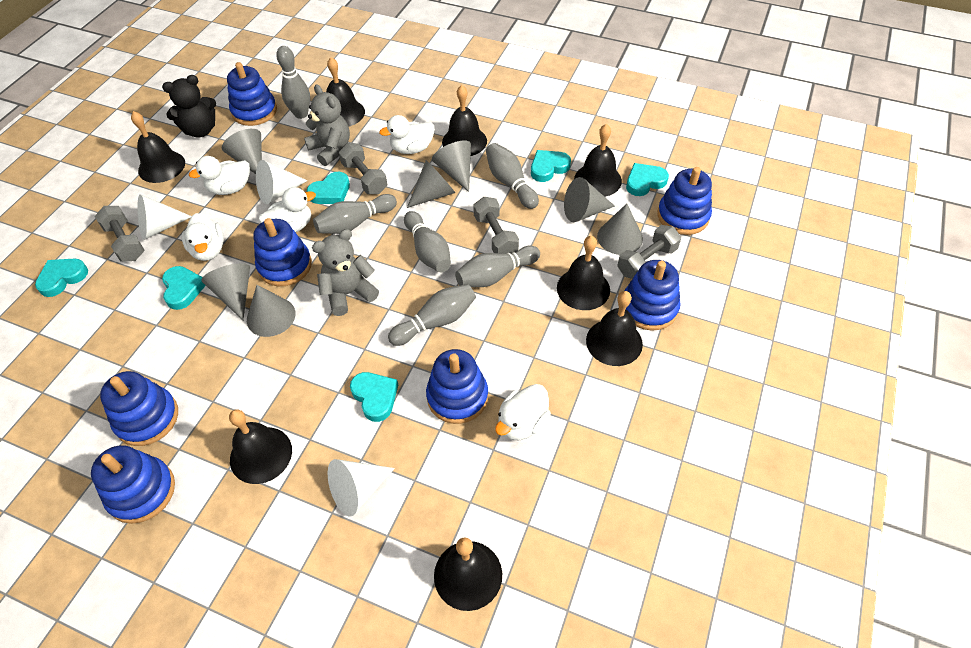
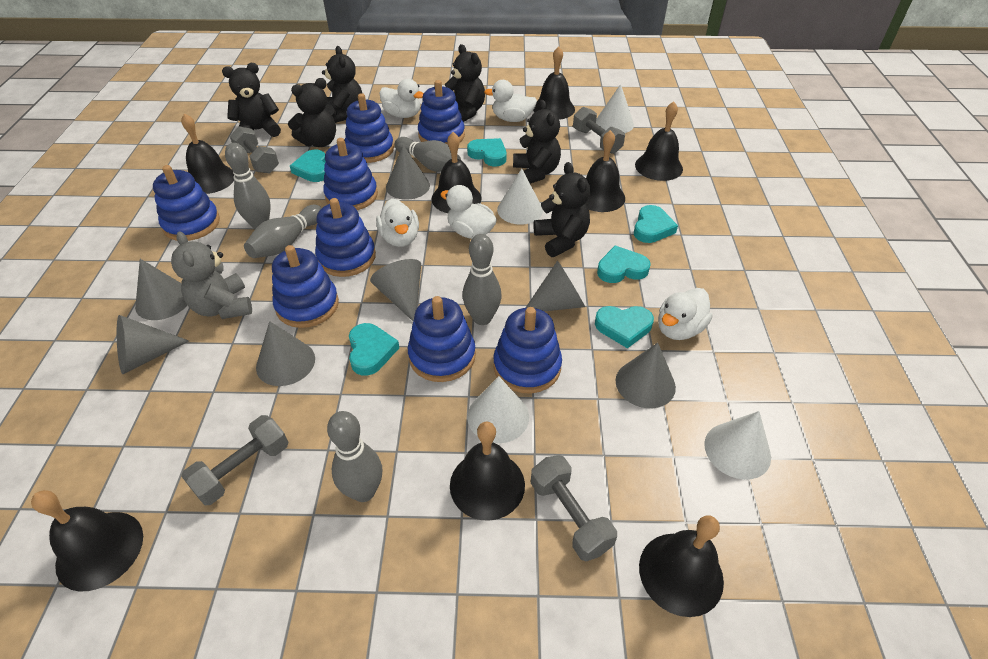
black teddy bear: [162,75,216,137] = 1 -> [222,63,281,137] [288,78,337,147] [322,46,362,123] [445,44,485,122] [513,100,561,184] [533,162,590,257] = 6
blue stacking toy: [91,445,175,524] [100,371,178,446] [227,62,277,126] [253,218,312,286] [426,349,488,424] [625,260,680,331] [657,167,712,235] = 7 -> [153,165,220,241] [272,245,339,328] [315,198,376,277] [323,138,378,210] [345,93,394,163] [408,296,476,382] [418,80,465,145] [493,307,562,394] = 8
grey bowling pin: [276,46,310,119] [313,194,397,234] [388,284,476,346] [404,211,451,272] [455,246,540,287] [486,143,539,209] = 6 -> [225,143,271,229] [244,205,322,258] [327,411,382,502] [394,137,461,172] [463,234,502,325] = 5
grey teddy bear: [304,84,350,166] [312,229,379,316] = 2 -> [171,231,252,319] = 1
white cone: [137,194,191,240] [256,160,307,204] [328,459,395,517] = 3 -> [467,376,529,443] [497,168,543,225] [596,84,634,133] [704,411,771,480] = 4

